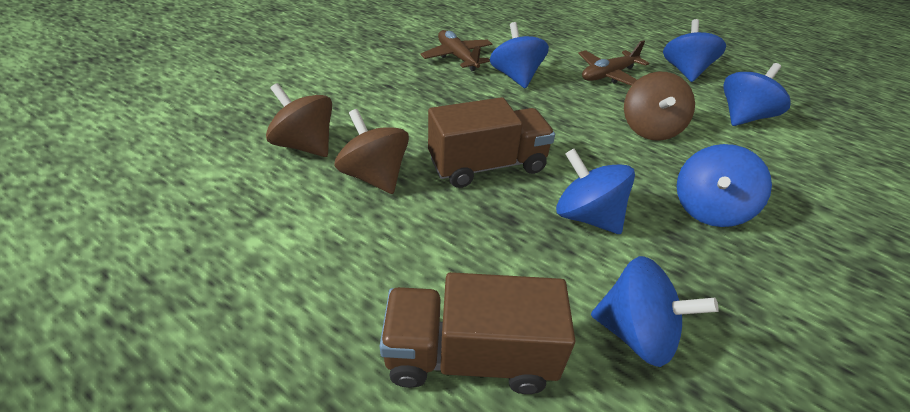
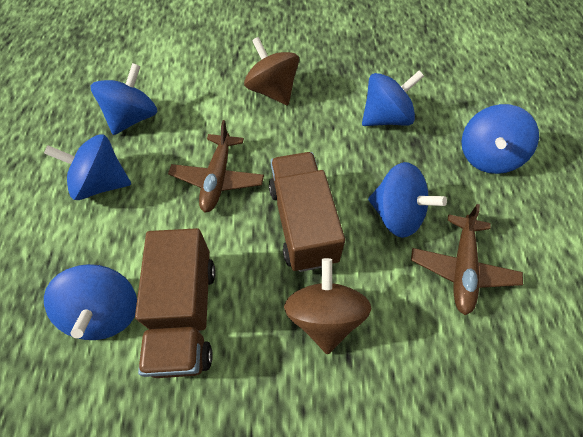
brown spinning top: [266,83,332,157] [334,109,409,194] [624,72,695,141] = 3 -> [244,37,299,105] [284,258,372,354] = 2

